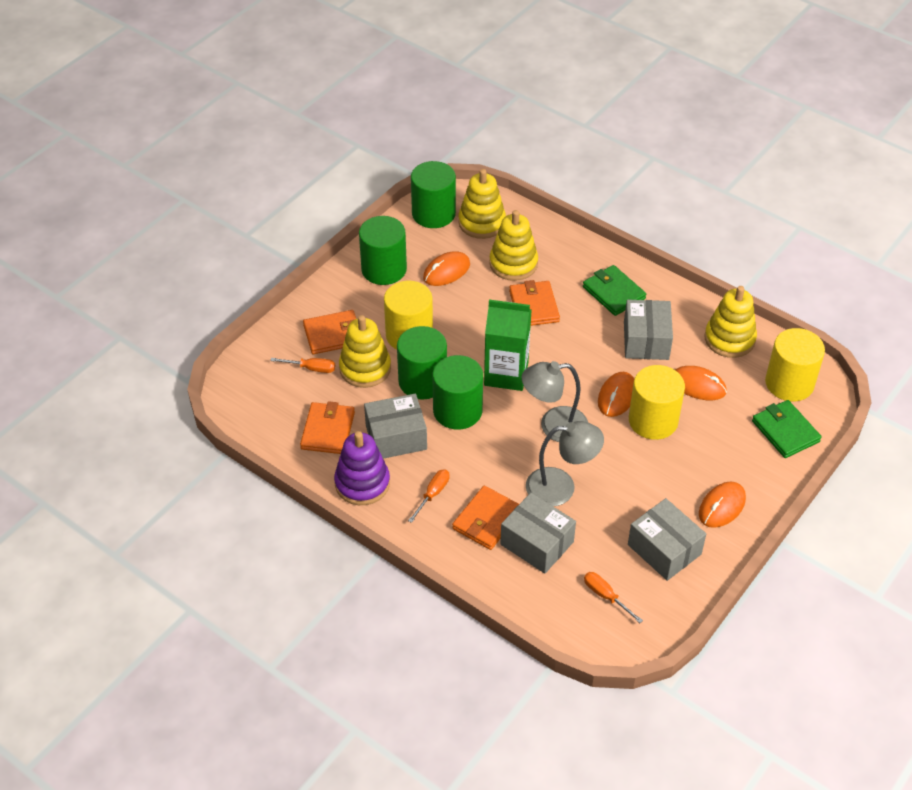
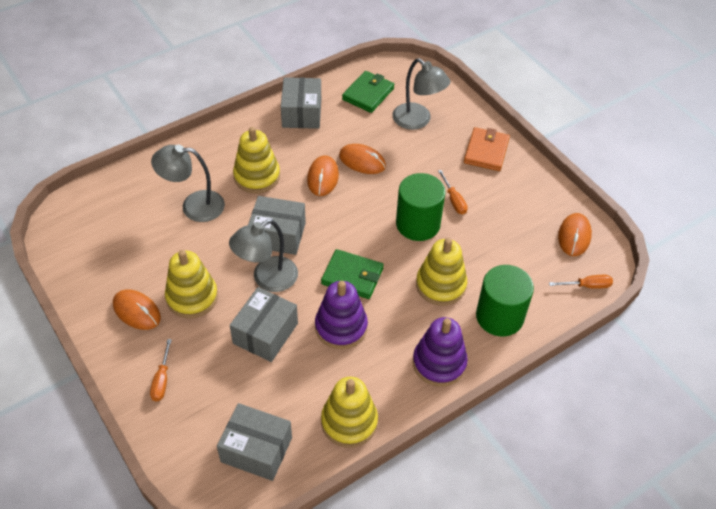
green carton: [484,300,532,391] = 1 -> none = 0
green cylinder: [359,216,407,285] [397,326,447,399] [411,161,456,228] [432,355,483,429] = 4 -> [396,173,446,241] [476,265,534,336] = 2
grey lamp: [522,361,588,442] [526,421,604,506] = 2 -> [151,145,225,222] [229,219,298,292] [392,58,450,130] = 3
orange wallet: [300,401,355,454] [303,310,356,354] [452,486,519,550] [509,280,560,326] = 4 -> [464,127,510,171] = 1
purple stacking toy: [334,431,390,505] = 1 -> [315,281,368,349] [413,317,468,387] = 2
yellow cylinder: [384,281,433,349] [629,365,685,440] [765,328,825,401] = 3 -> none = 0

